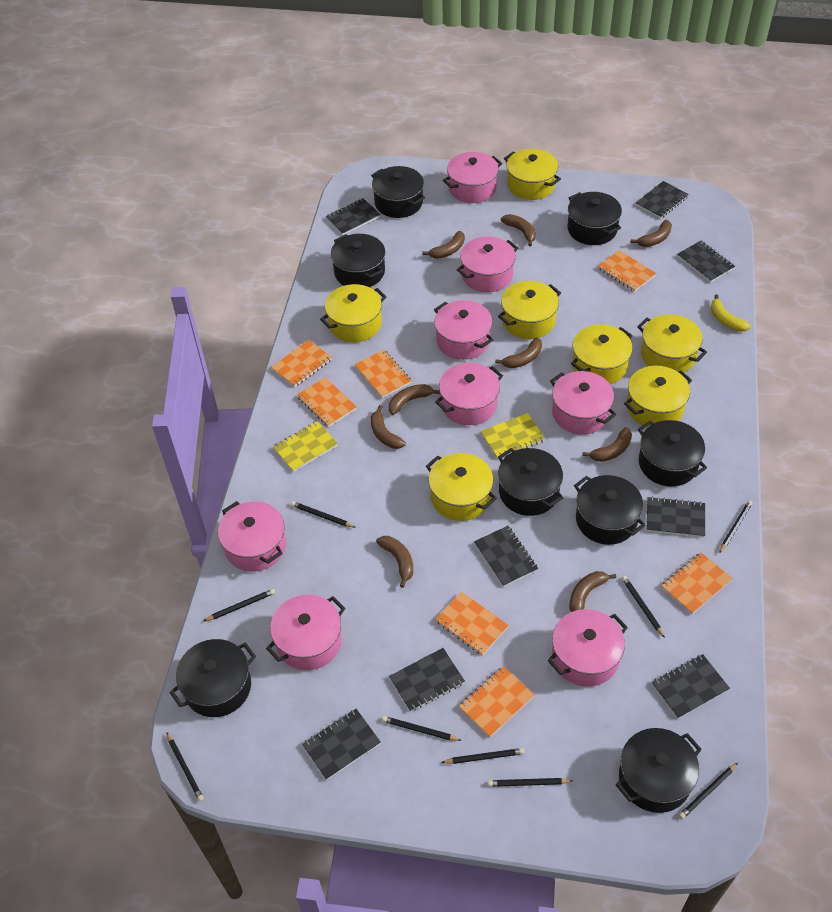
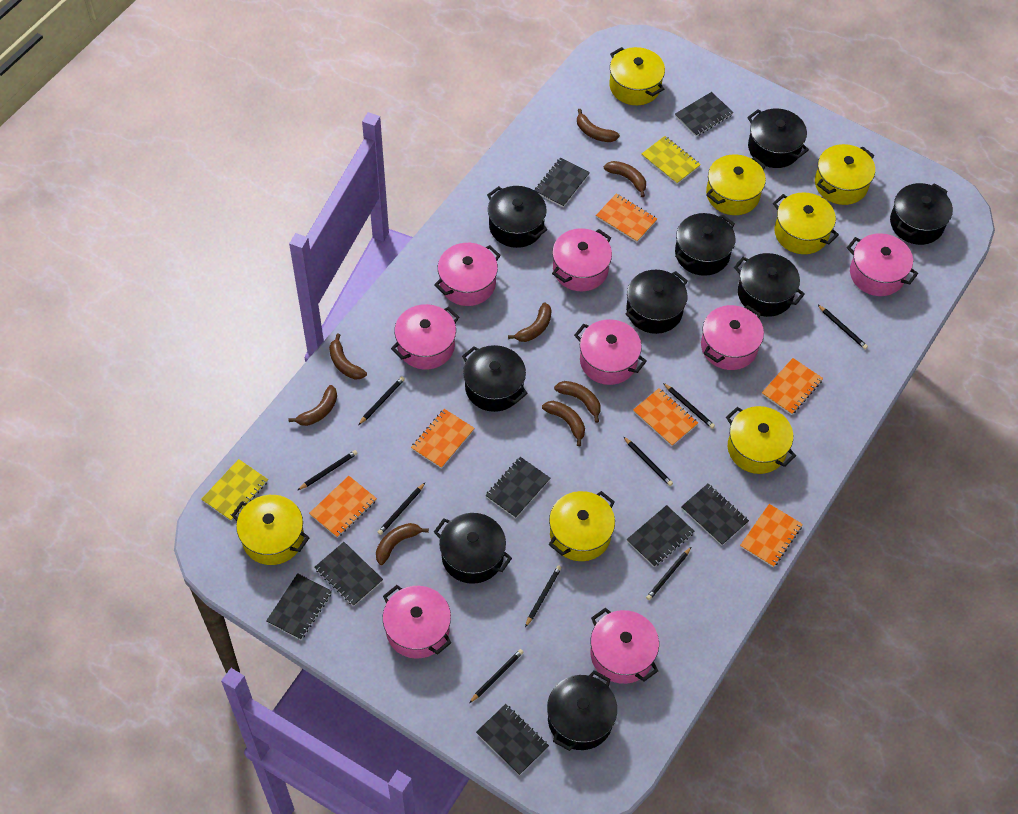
black pot: [170,639,256,717] [330,234,385,287] [371,166,425,218] [498,448,563,516] [568,192,622,245] [574,475,646,545] [616,728,702,813] [638,420,707,487] = 8 -> [434,513,512,584] [462,345,528,412] [487,186,548,248] [547,670,617,751] [626,270,688,334] [675,213,735,276] [734,253,805,317] [747,109,809,168] [890,183,953,245] = 9
brown banana: [371,405,406,449] [376,536,413,588] [389,384,440,415] [422,231,465,259] [495,337,542,368] [501,214,536,246] [569,571,616,612] [582,427,632,462] [631,220,672,247] = 9 -> [289,385,337,426] [329,333,367,379] [376,523,429,565] [508,302,552,342] [542,401,585,446] [554,381,601,423] [577,109,620,142] [604,161,646,197] = 8
orange notebook: [271,340,332,387] [297,377,357,427] [354,350,412,398] [435,592,509,656] [459,666,534,737] [598,250,656,292] [661,552,733,614] = 7 -> [309,476,377,538] [411,409,475,469] [596,194,657,242] [633,388,698,446] [740,504,803,567] [762,358,823,415] = 6
yellow banana: [710,294,751,332] = 1 -> none = 0

